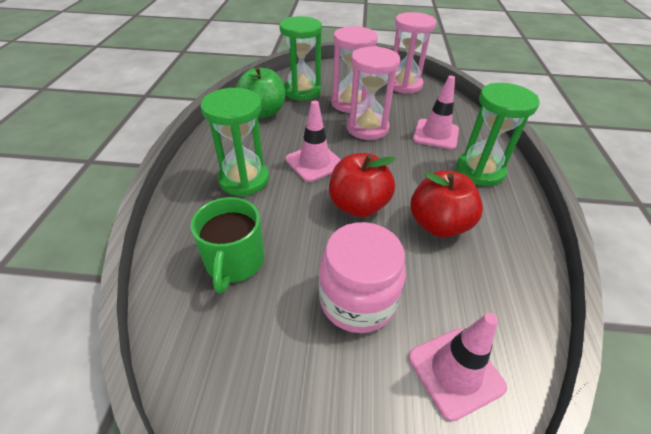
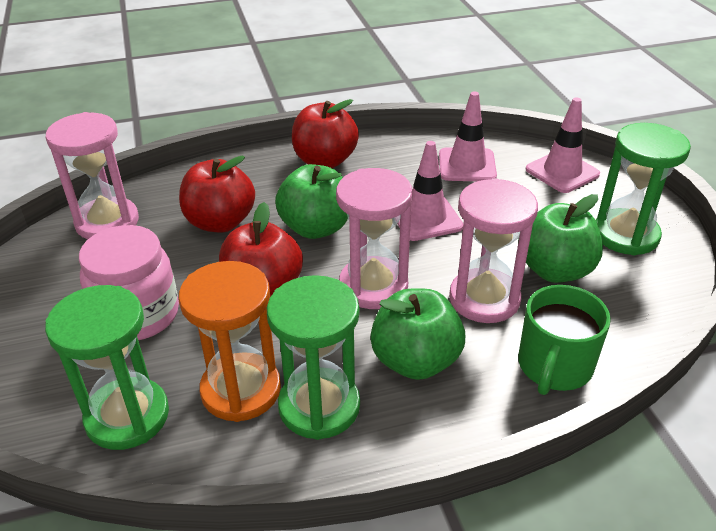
green apple: [236,66,285,118] = 1 -> [275,164,348,239] [370,288,465,380] [518,194,603,283] = 3
orange hourglass: none = 0 -> [179,261,281,422] = 1
red apple: [329,153,396,217] [411,170,483,237] = 2 -> [179,156,255,232] [219,202,303,297] [292,99,359,168] = 3

